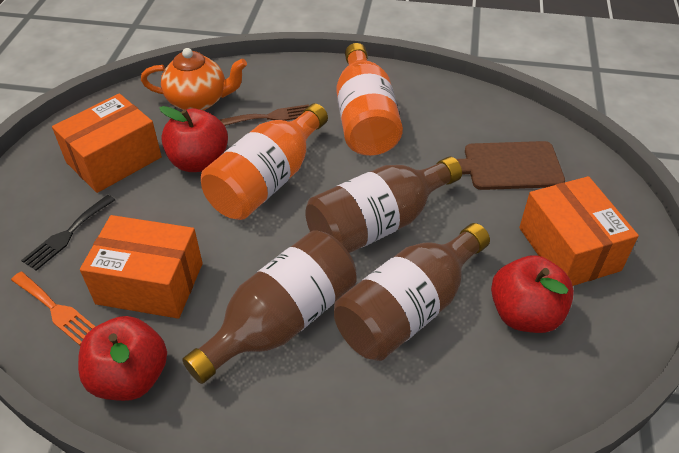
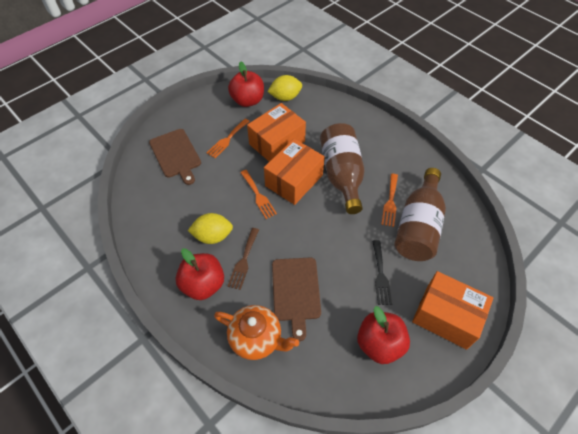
brown bottle: [182,230,356,384] [305,156,462,253] [334,223,490,361] = 3 -> [320,123,365,214] [394,168,446,261] = 2
brown cutting board: [456,141,565,190] = 1 -> [149,129,201,185] [272,258,321,341] = 2
orange bottle: [201,103,328,220] [336,43,403,156] = 2 -> none = 0
orange fork: [11,272,95,345] = 1 -> [207,119,250,158] [240,170,277,219] [381,174,398,227] = 3
yellow lemon: none = 0 -> [188,213,233,244] [267,75,302,101] = 2

